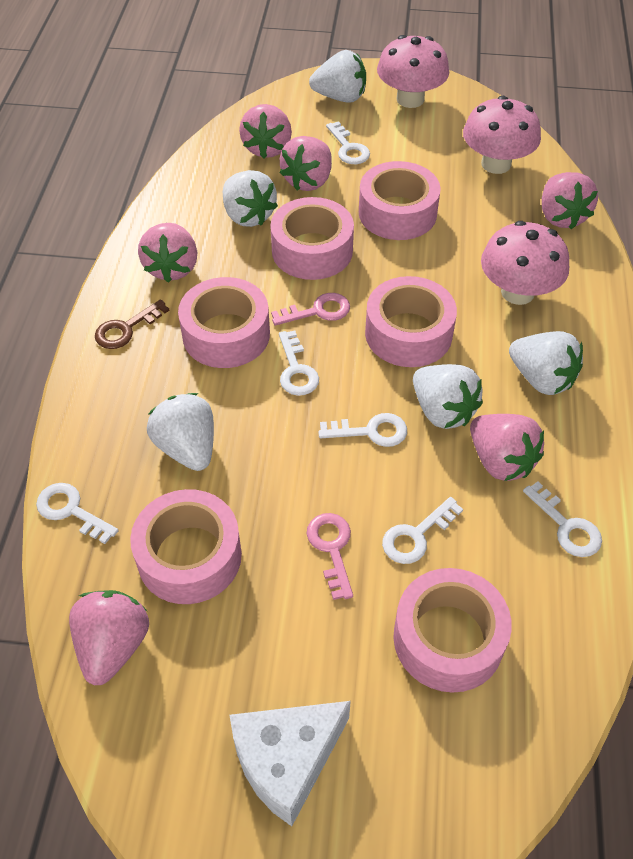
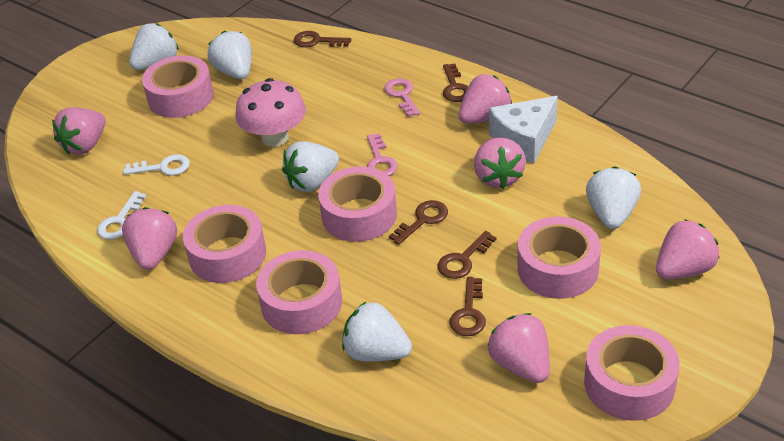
brown key: [95,299,169,349] = 1 -> [294,31,352,47] [389,200,448,245] [438,231,497,279] [443,64,468,102] [449,277,486,336] = 5
pink mushroom: [377,35,449,108] [463,96,541,174] [481,221,569,305] = 3 -> [235,78,306,147] = 1
white key: [36,483,119,544] [279,330,319,396] [318,413,407,447] [326,121,370,164] [382,497,463,564] [523,481,602,557] = 6 -> [97,191,146,240] [123,154,190,175] = 2

